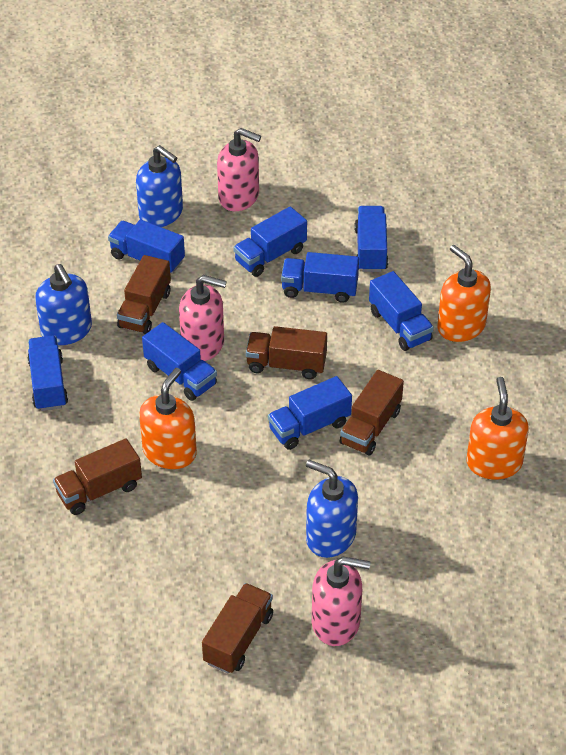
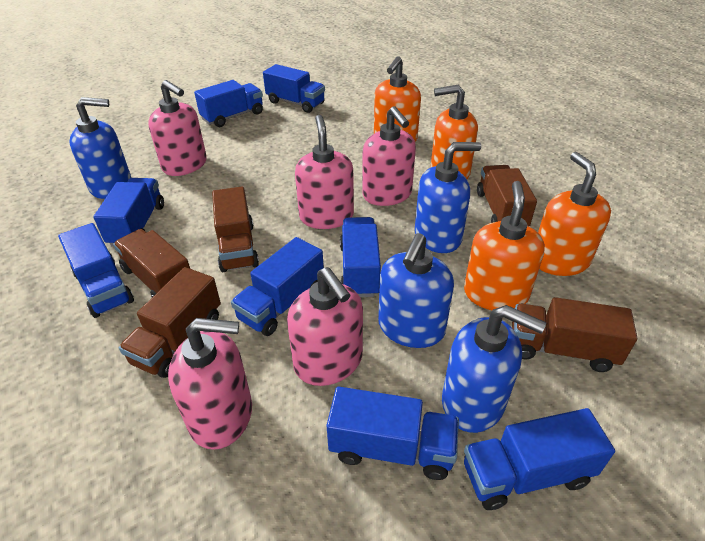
blue soap dispenser: [35,264,92,345] [136,145,183,227] [306,460,358,558] = 3 -> [69,97,131,199] [378,233,454,348] [415,142,481,253] [442,305,546,433] = 4
orange soap dispenser: [139,368,197,469] [438,245,491,342] [467,377,529,480] = 3 -> [374,56,421,142] [431,85,478,179] [464,181,545,310] [538,152,611,276] = 4
pink soap dispenser: [179,275,227,361] [217,128,261,211] [312,557,370,646] = 3 -> [148,80,207,176] [168,318,252,450] [287,267,363,386] [295,115,354,229] [362,106,416,206] = 5

